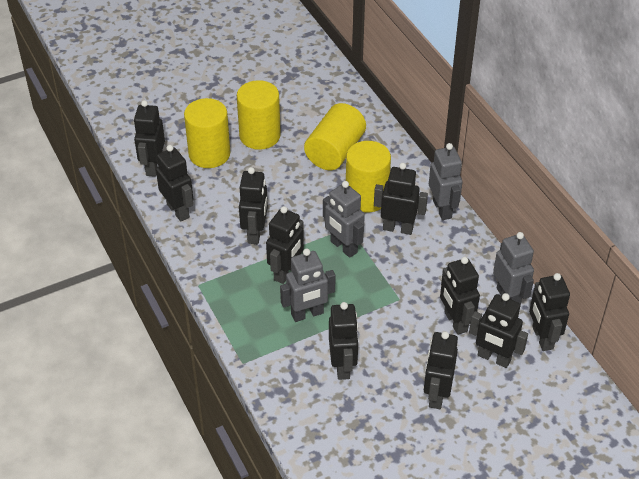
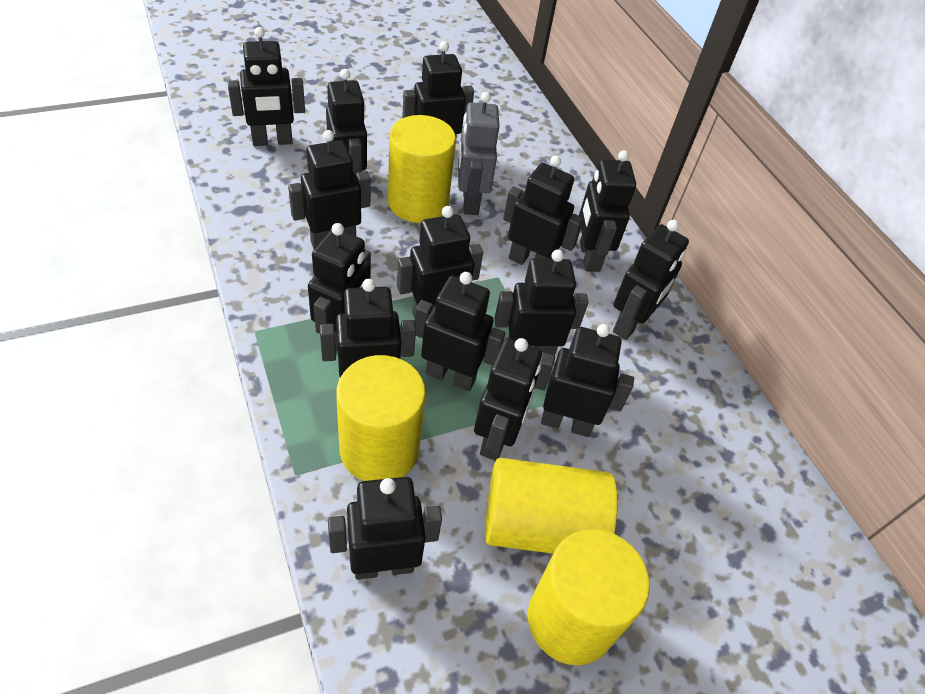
black robot: [134,100,165,177] [156,145,193,222] [239,167,268,244] [266,206,304,284] [329,302,358,380] [374,163,428,235] [424,331,458,409] [440,257,480,335] [469,293,528,368] [529,273,570,351] = 10 -> [228,27,305,146] [288,130,370,249] [308,223,371,352] [320,279,416,377] [326,69,367,175] [328,477,442,580] [397,206,483,318] [402,41,474,136] [415,272,505,391] [474,338,542,461] [494,249,589,355] [503,156,584,265] [535,324,634,437] [579,150,636,272] [613,220,689,340] = 15
grey robot: [280,249,335,322] [323,181,365,258] [429,143,463,220] [493,232,534,306] = 4 -> [458,92,500,215] = 1

